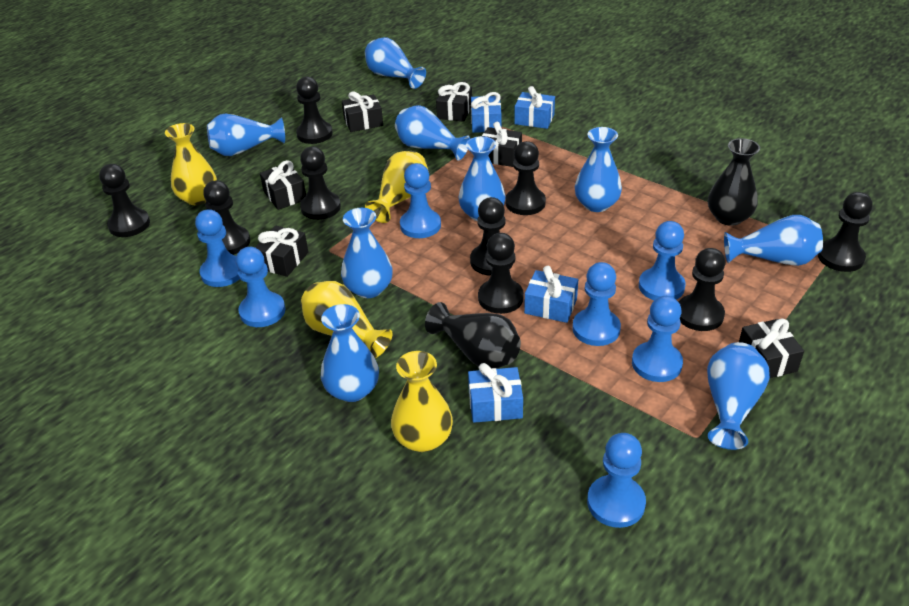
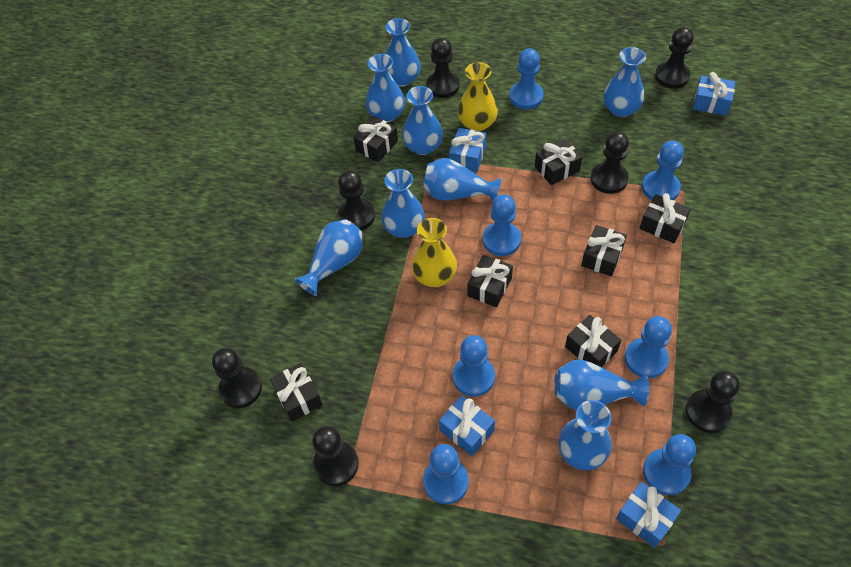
black gift: [255,226,308,277] [260,160,306,210] [342,91,383,132] [436,82,472,122] [482,122,522,167] [739,319,804,378] = 6 -> [270,363,323,422] [353,116,398,162] [467,255,513,307] [535,139,582,185] [565,315,621,367] [581,225,627,276] [640,193,691,243] = 7
black pawn: [99,164,150,237] [203,180,250,255] [296,77,333,144] [300,147,341,220] [470,197,513,276] [478,233,524,314] [505,141,546,215] [678,248,725,331] [818,192,873,272] = 9 -> [212,348,262,408] [312,426,359,486] [338,170,375,230] [426,38,460,98] [591,132,629,194] [655,27,694,89] [685,371,740,433] = 7
black vase: [425,302,521,369] [708,138,760,226] = 2 -> none = 0
yellow vase: [165,123,217,205] [301,281,393,358] [365,151,429,223] [391,351,453,452] = 4 -> [412,218,457,287] [458,62,498,131] = 2

